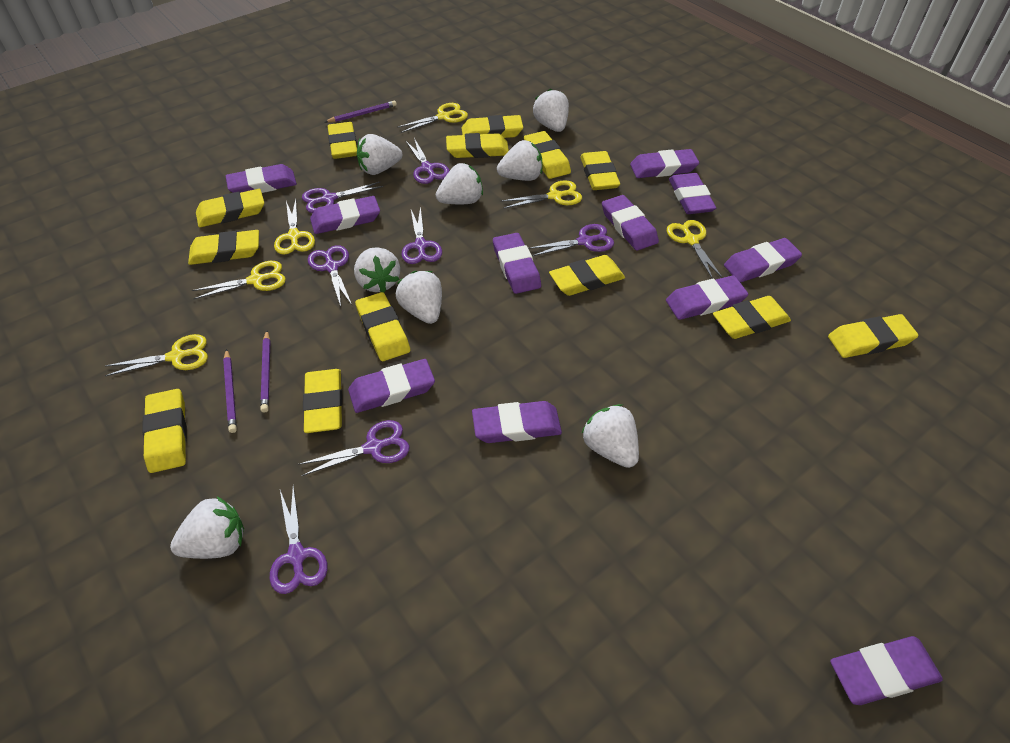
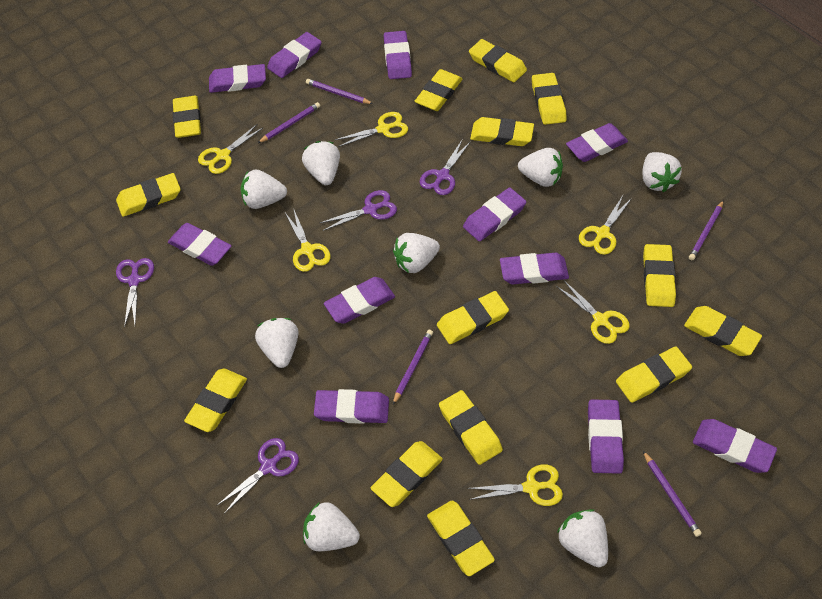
purple pencil: [223,349,237,433] [260,331,270,413] [325,100,397,123] = 3 -> [258,102,320,143] [306,79,373,104] [393,330,433,405] [643,451,702,537] [689,200,724,260] = 5
purple scissors: [270,485,328,594] [298,420,410,476] [302,181,383,213] [308,245,352,307] [401,206,442,264] [405,138,450,184] [528,224,614,256] = 7 -> [116,258,154,328] [216,438,299,514] [320,190,397,231] [420,140,471,195] = 4
yellow eraser: [142,389,187,473] [188,230,259,265] [196,189,264,227] [303,369,343,433] [327,122,357,159] [355,292,410,361] [446,133,509,158] [461,115,523,138] [524,131,571,179] [549,255,625,296] [580,151,620,190] [713,296,791,339] [828,314,919,358] = 13 -> [116,173,181,217] [173,96,201,138] [184,368,247,432] [371,441,443,507] [415,69,462,111] [427,501,495,576] [437,291,509,344] [439,390,503,465] [469,39,527,82] [470,117,534,146] [532,73,567,125] [616,346,692,403] [643,244,676,307] [684,306,762,356] = 14

